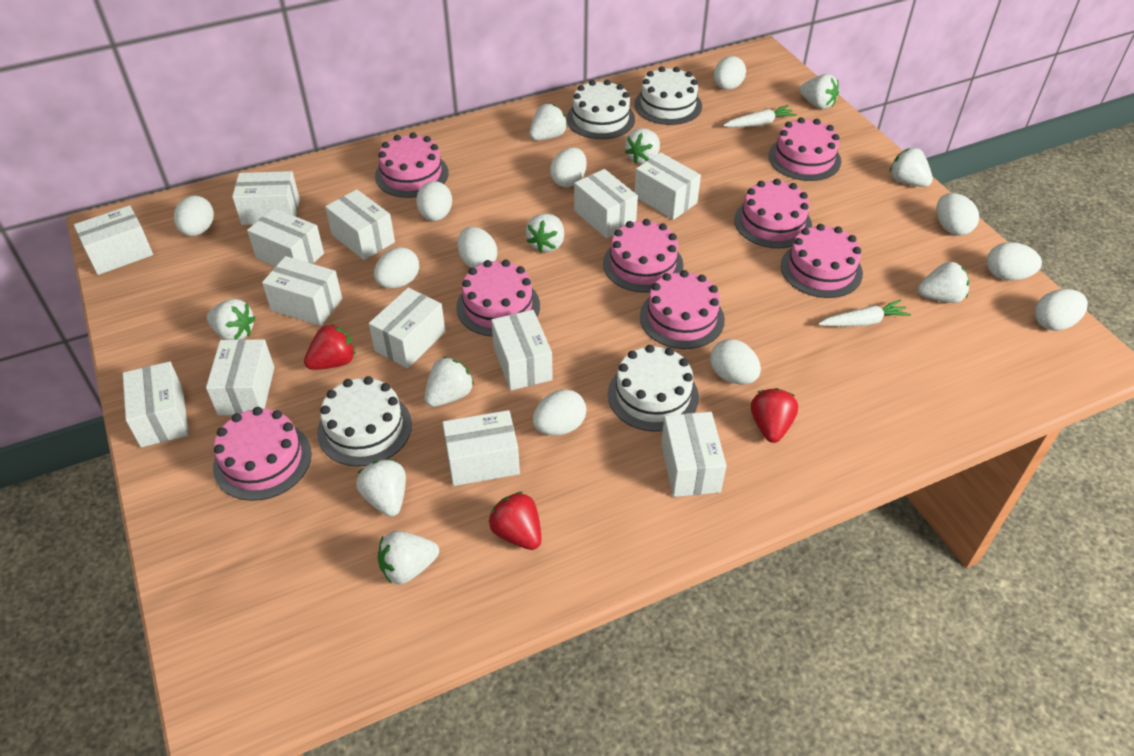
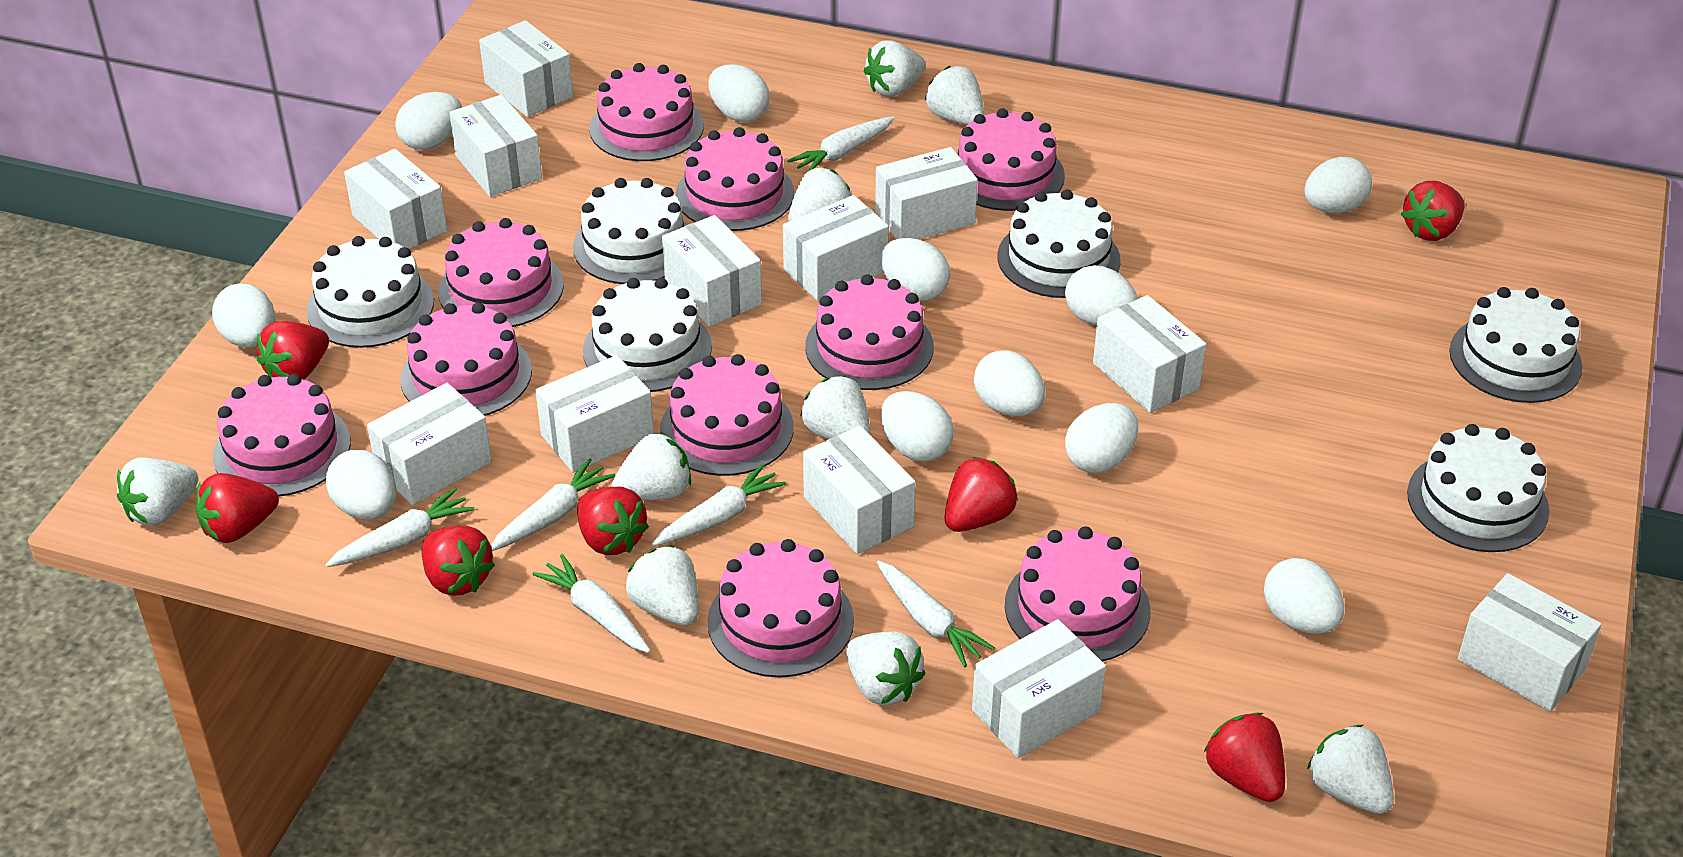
pink cake: [213,407,312,501] [375,132,449,198] [456,259,540,337] [603,219,684,293] [640,270,725,349] [734,179,812,248] [768,117,841,181] [781,224,863,298] = 8 -> [213,374,351,497] [400,303,532,416] [438,218,564,327] [589,63,704,161] [660,354,794,476] [676,127,794,231] [707,539,854,677] [805,274,934,390] [957,108,1065,211] [1005,527,1150,661] = 10
red strawberry: [304,324,355,370] [489,492,541,550] [751,388,798,443] = 3 -> [196,473,279,543] [257,321,329,379] [422,525,495,596] [577,487,649,555] [945,457,1018,532] [1204,713,1285,802] [1401,181,1464,241] = 7
white box: [74,205,153,275] [123,361,189,447] [206,339,274,415] [232,171,300,225] [247,208,324,267] [262,256,342,326] [325,189,395,260] [369,287,445,368] [442,410,520,486] [491,310,553,390] [574,169,638,238] [634,153,701,220] [661,412,727,497] = 13 -> [344,149,447,249] [367,383,492,505] [449,95,542,197] [479,20,573,117] [535,355,654,473] [662,215,762,327] [783,195,889,301] [803,426,915,554] [875,147,978,239] [972,619,1106,758] [1093,295,1206,413] [1458,573,1602,712] = 12
white cake: [317,376,412,467] [566,80,635,139] [608,345,699,432] [634,67,702,125] = 4 -> [307,236,434,348] [573,178,688,284] [583,278,712,392] [998,190,1121,298] [1407,424,1550,552] [1449,287,1582,403] = 6
white carrot: [723,105,797,127] [818,300,911,326] = 2 -> [325,488,474,567] [491,458,615,551] [532,554,651,653] [652,464,786,547] [787,117,894,171] [877,561,995,667] = 6
white strawberry: [207,299,256,340] [356,459,406,517] [378,531,439,584] [424,357,474,407] [526,214,564,253] [529,104,567,140] [625,128,660,165] [799,74,839,109] [890,148,933,187] [918,262,969,303] = 10 -> [117,457,198,526] [612,432,691,500] [626,545,698,626] [788,168,852,221] [800,376,870,439] [846,632,926,705] [864,40,926,97] [925,66,984,125] [1307,725,1394,814] = 9

